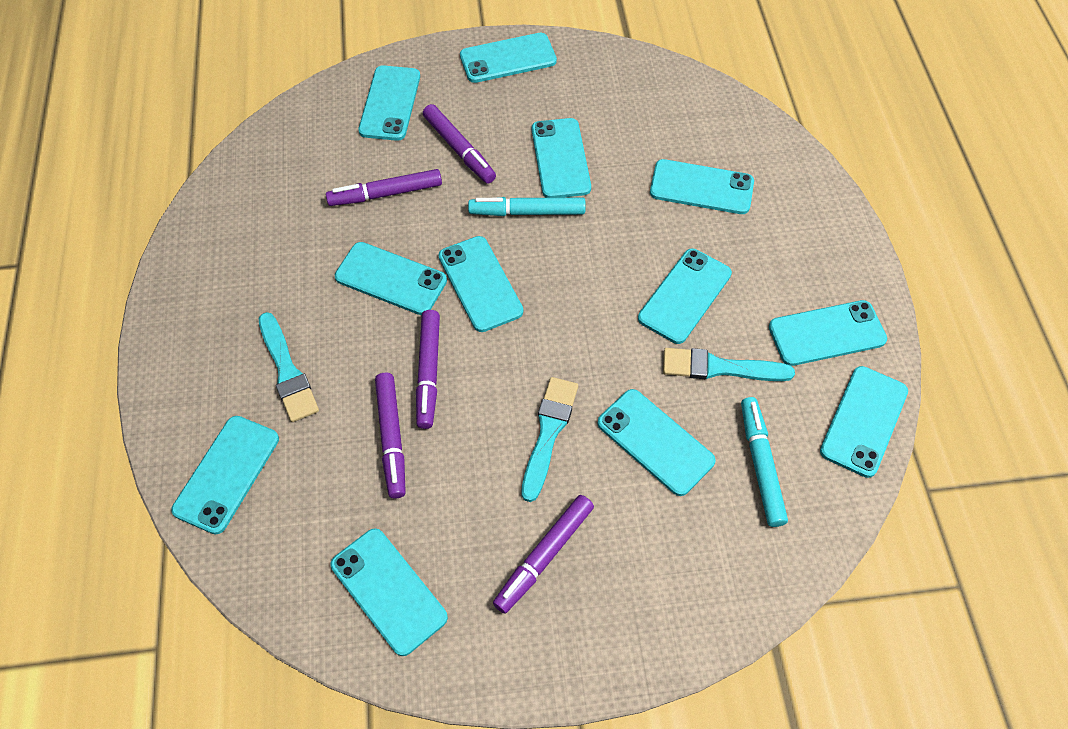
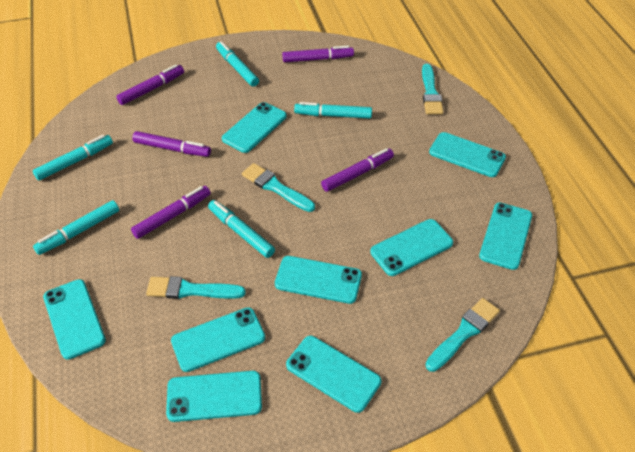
turquoise brush: [259,312,319,422] [521,377,578,502] [663,348,795,381] = 3 -> [146,276,246,299] [242,163,315,212] [422,64,443,114] [425,298,500,372] = 4
turquoise marker: [468,197,586,216] [741,397,788,527] = 2 -> [33,135,113,181] [33,200,119,255] [208,200,275,258] [216,41,259,87] [294,102,372,119] = 5
turquoise phone: [171,416,279,535] [331,528,448,656] [335,242,447,315] [358,65,420,141] [439,236,523,332] [460,33,557,83] [532,118,591,198] [597,389,716,496] [638,249,732,344] [650,159,754,214] [769,300,887,366] [820,366,908,478] = 12 -> [43,279,106,360] [166,371,262,422] [171,307,265,372] [222,102,287,153] [275,256,362,304] [286,336,382,413] [370,219,453,276] [429,132,506,177] [479,203,532,270] = 9

